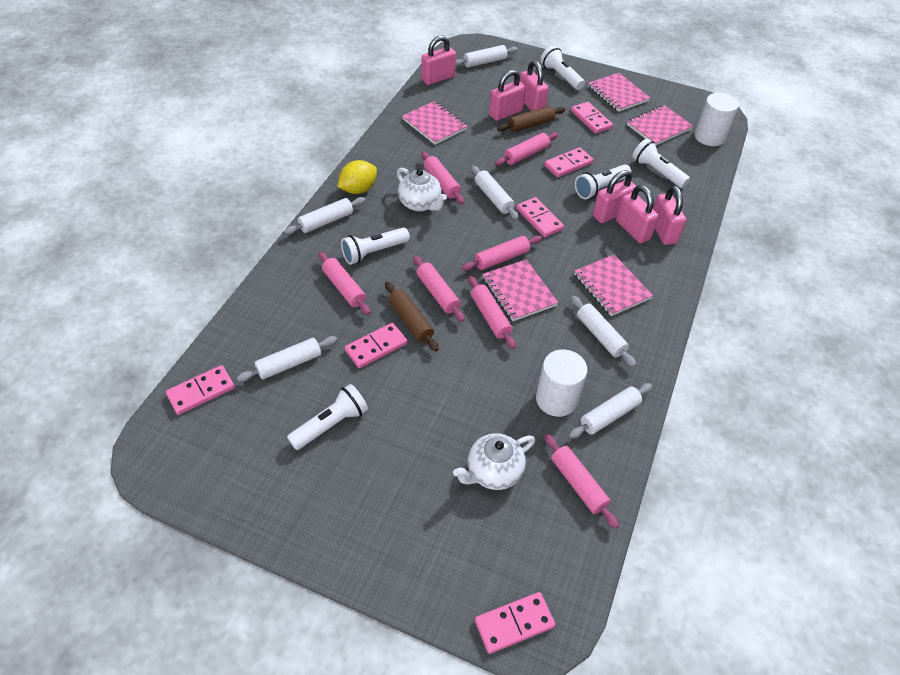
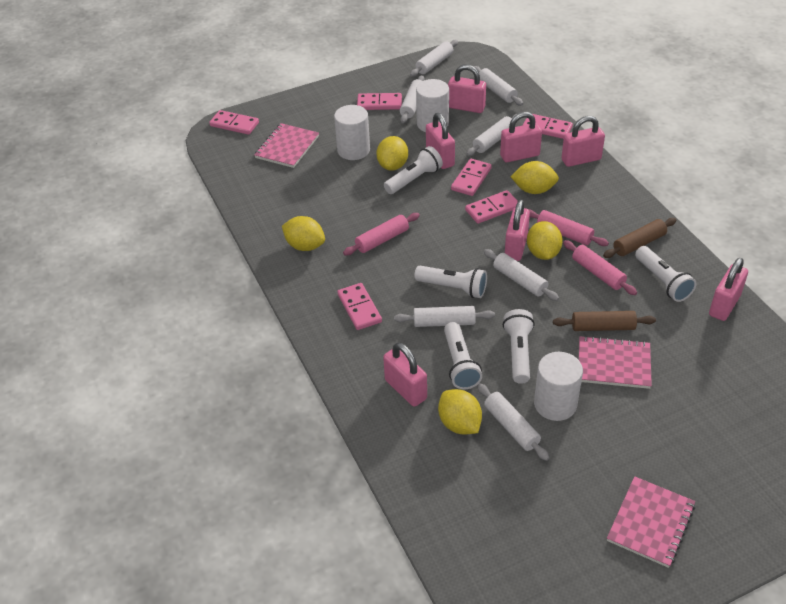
pink notebook: [402,101,468,145] [483,259,558,321] [574,254,653,316] [588,73,650,112] [627,105,693,145] = 5 -> [254,123,319,168] [579,336,652,389] [607,476,695,568] = 3
pink padlock: [422,35,456,85] [489,70,526,121] [520,60,549,111] [593,170,636,223] [616,185,659,243] [653,186,686,245] = 6 -> [383,342,427,407] [426,113,455,169] [448,65,486,113] [500,112,542,162] [505,200,530,261] [561,116,605,167] [709,258,748,321] = 7
pink rolling pin: [318,252,371,315] [413,255,465,322] [421,151,464,204] [461,235,542,271] [468,276,516,349] [495,132,558,166] [544,434,619,528] = 7 -> [343,213,420,255] [529,209,609,246] [563,240,637,295] = 3
white cylinder: [536,349,588,417] [695,93,739,146] = 2 -> [334,105,370,160] [416,79,449,132] [534,352,583,421] = 3
white rolling pin: [237,336,337,382] [284,197,365,234] [456,45,518,68] [471,166,519,220] [569,383,652,439] [571,296,636,367] = 6 -> [394,306,495,327] [400,75,424,123] [410,40,458,77] [466,114,519,156] [473,66,523,105] [477,383,549,461] [484,249,559,301] = 7
white teapot: [397,168,447,212] [453,433,535,490] = 2 -> none = 0
yellow lemon: [337,160,377,194] = 1 -> [282,216,325,251] [376,136,408,171] [438,389,482,434] [510,161,559,194] [527,221,563,260] = 5

